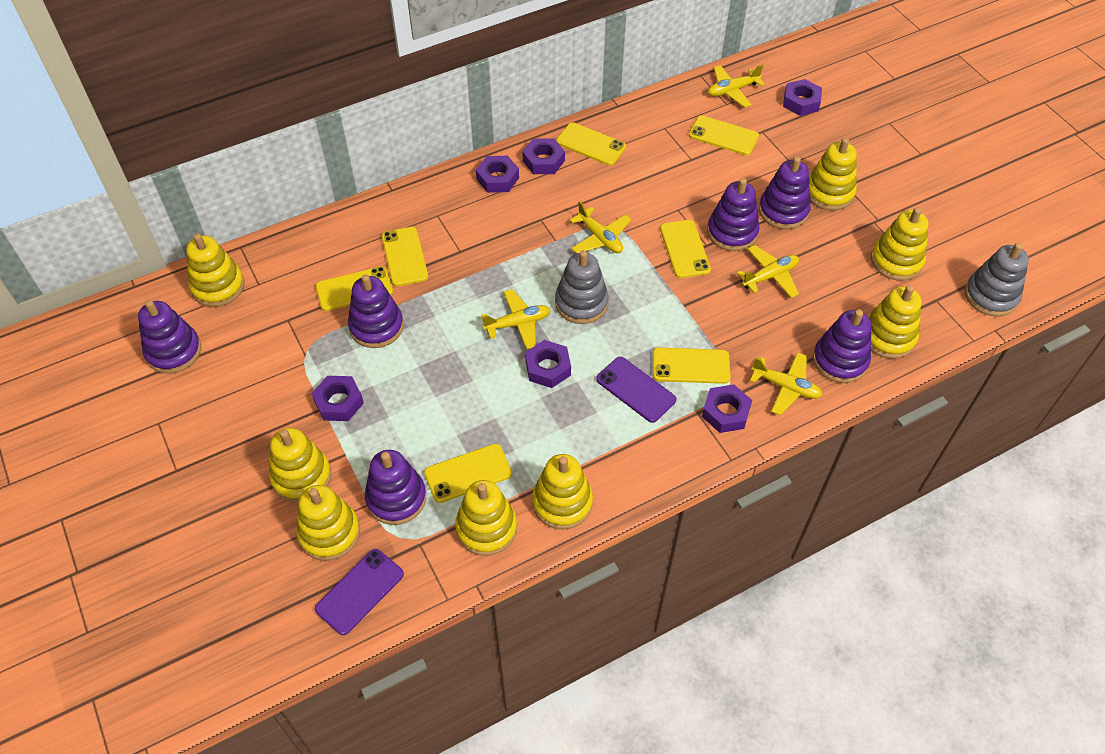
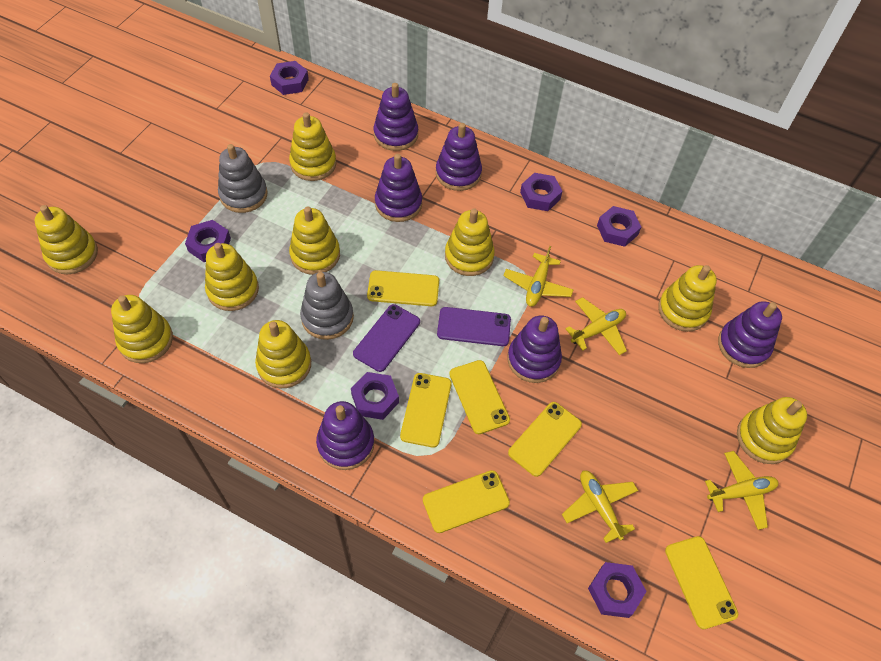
yellow phone: [316,266,393,311] [382,227,428,286] [424,444,512,503] [556,122,626,166] [653,348,730,384] [660,220,711,278] [689,115,759,155] = 7 -> [367,270,439,306] [400,373,452,448] [423,470,510,533] [449,360,510,434] [508,402,582,477] [665,536,738,629] = 6
yellow plane: [482,289,551,349] [570,201,631,253] [708,64,765,108] [737,245,799,298] [750,352,822,415] = 5 -> [503,246,574,307] [562,470,638,543] [565,297,627,355] [705,451,779,530] = 4
yellow stacking toy: [186,233,244,307] [269,428,331,503] [296,485,360,561] [455,480,517,556] [532,454,593,529] [809,138,857,211] [868,285,921,359] [871,207,928,281] = 8 -> [35,205,98,274] [111,295,173,363] [205,243,259,311] [255,320,311,388] [289,112,336,181] [289,206,340,275] [445,208,495,276] [658,265,717,332] [737,397,807,464] = 9

